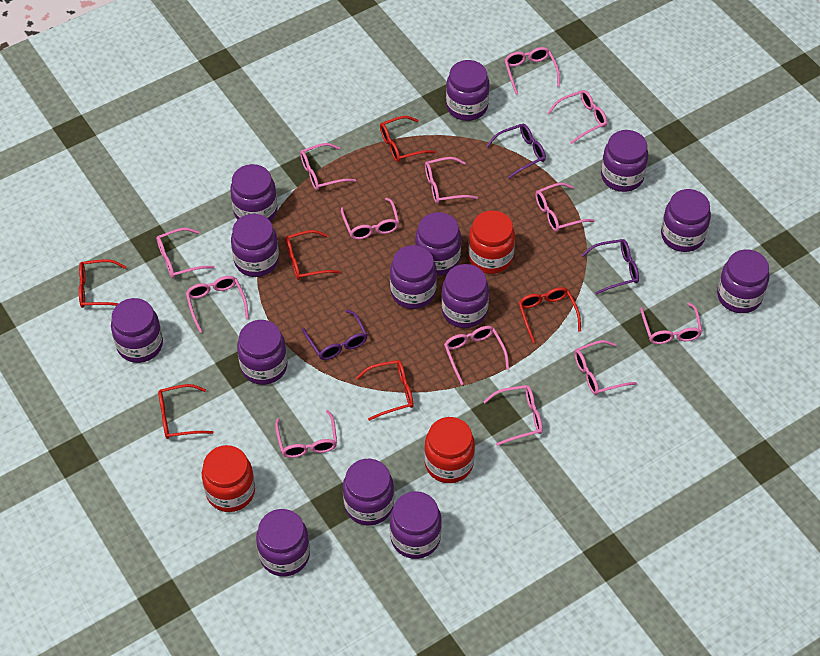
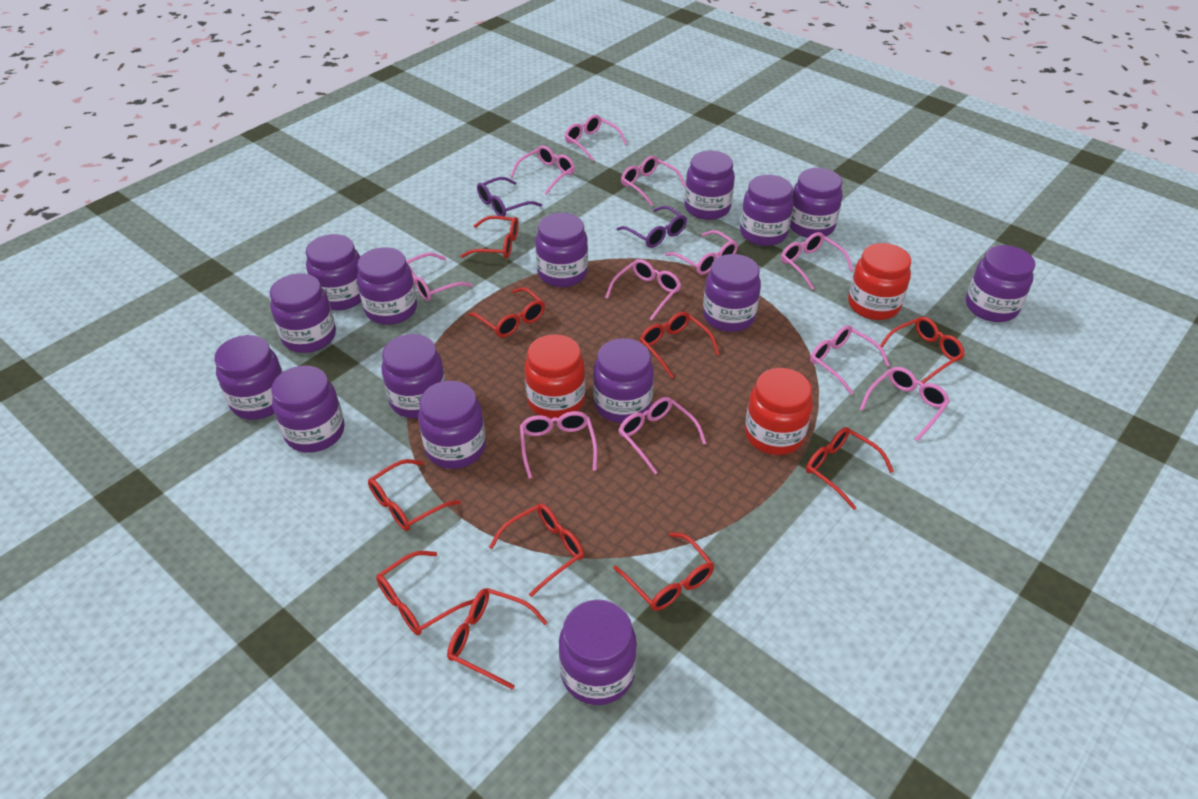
pink glasses: [156,228,215,278] [186,276,249,333] [275,410,337,458] [300,143,356,190] [341,198,399,240] [425,157,478,204] [444,326,509,385] [483,385,543,446] [504,47,560,95] [535,183,594,232] [547,90,607,144] [574,340,637,395] [640,302,702,344] = 13 -> [406,253,473,301] [510,145,575,195] [520,411,597,479] [565,115,627,161] [605,259,681,320] [619,397,707,474] [621,156,686,206] [665,230,738,275] [781,232,853,290] [810,325,890,395] [860,367,950,441] = 11
purple glasses: [302,310,367,360] [486,124,546,179] [581,239,639,295] = 3 -> [477,177,542,217] [617,206,687,248] = 2
purple jar: [111,298,163,363] [230,164,278,221] [231,214,279,277] [237,320,287,385] [256,509,310,577] [343,459,394,526] [390,245,437,309] [390,491,442,559] [415,212,461,276] [441,264,489,328] [446,60,490,121] [601,130,648,192] [661,189,711,252] [717,249,769,313] = 14 -> [214,335,283,420] [270,273,336,353] [271,365,345,453] [306,234,361,310] [357,247,417,325] [382,334,446,418] [418,381,486,469] [536,213,588,287] [559,599,637,705] [593,338,654,423] [685,151,735,220] [703,254,761,332] [740,175,794,246] [790,168,843,238] [966,245,1035,322] = 15
red glasses: [79,259,127,308] [158,384,213,439] [285,230,340,280] [356,360,414,421] [380,116,436,162] [519,287,581,343] = 6 -> [368,459,461,531] [376,551,474,635] [447,588,548,690] [460,216,519,259] [468,287,545,337] [489,504,584,597] [613,532,714,611] [640,312,719,379] [806,427,894,510] [880,317,965,384] = 10

